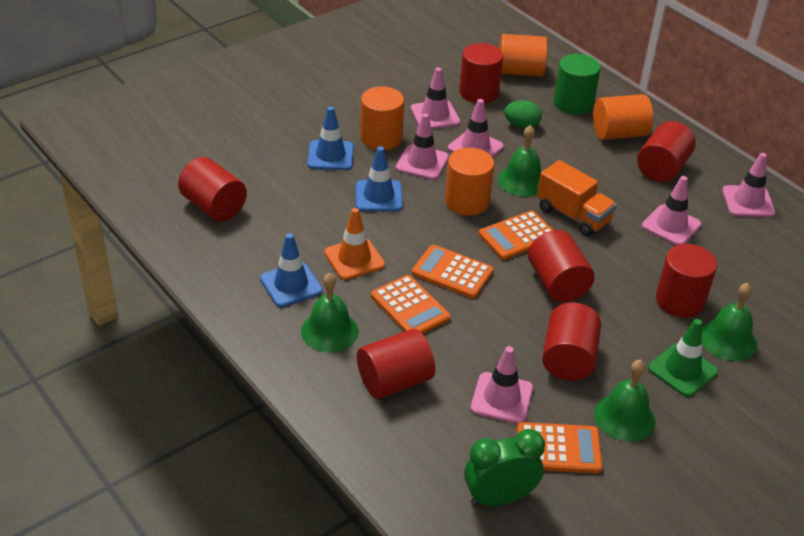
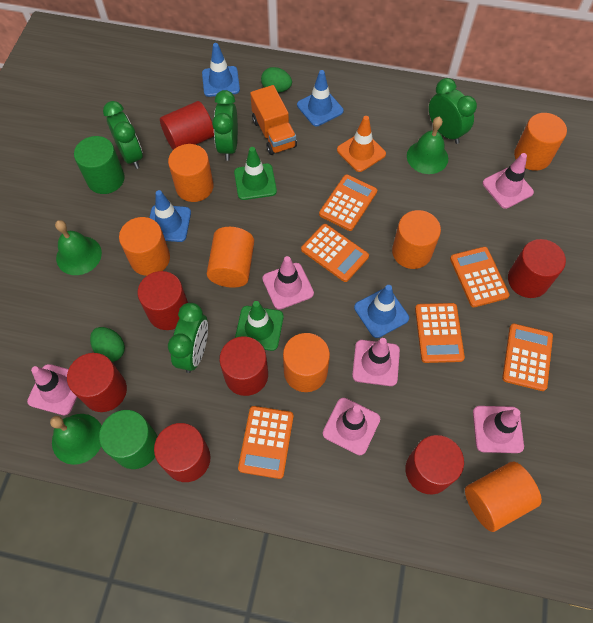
blue traffic cone: [260,233,323,307] [307,106,354,170] [356,146,403,212] = 3 -> [149,190,191,242] [202,43,240,97] [297,70,344,126] [354,285,409,338] = 4
green bell: [301,273,359,352] [498,125,541,197] [594,360,656,442] [702,283,757,361] = 4 -> [50,414,101,465] [55,220,102,275] [407,117,448,174] = 3
green clock: [464,429,545,506] = 1 -> [103,101,143,169] [168,303,208,373] [212,90,238,161] [429,78,477,144] = 4
green cylinder: [554,54,601,115] = 1 -> [74,136,125,194] [99,410,158,469] = 2
green egg: [504,100,542,129] = 1 -> [90,327,125,362] [261,67,292,93] = 2
green traffic cone: [648,319,718,397] = 1 -> [234,147,277,200] [235,301,284,351] = 2
orange calculator: [371,275,451,334] [412,245,494,298] [479,211,553,260] [517,422,603,473] = 4 -> [238,406,294,479] [301,224,369,282] [319,174,377,231] [415,303,465,363] [450,247,510,307] [502,324,553,391] = 6
orange cylinder: [360,86,404,150] [445,148,494,216] [499,34,547,76] [593,94,653,140] = 4 -> [119,217,170,276] [168,144,213,202] [207,227,254,288] [283,333,330,392] [392,210,441,269] [465,462,542,532] [514,113,567,171] = 7

